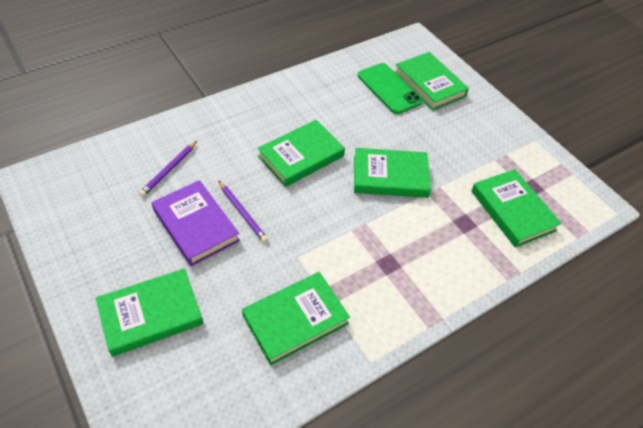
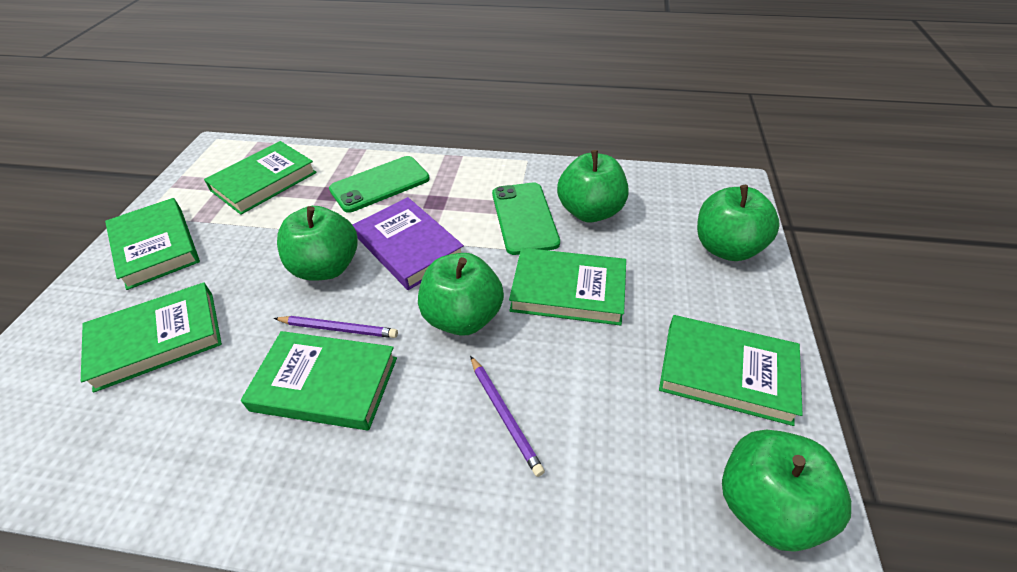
green apple: none = 0 -> [277,206,358,281] [418,253,504,336] [557,150,629,222] [697,185,780,261] [722,429,851,552] = 5
green phone: [358,63,422,114] = 1 -> [329,156,430,213] [492,182,560,255] = 2

